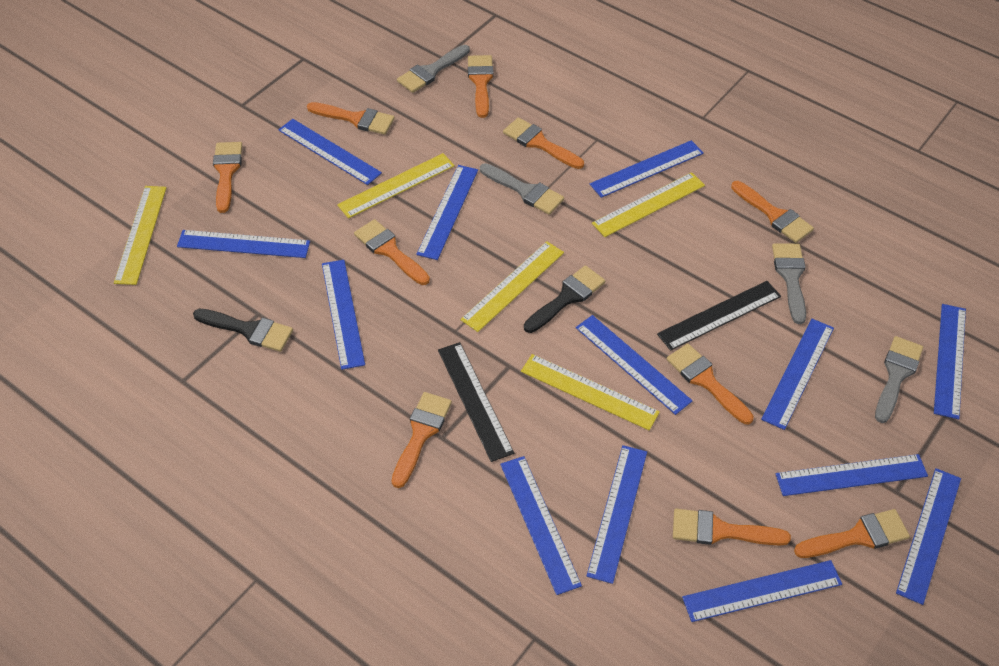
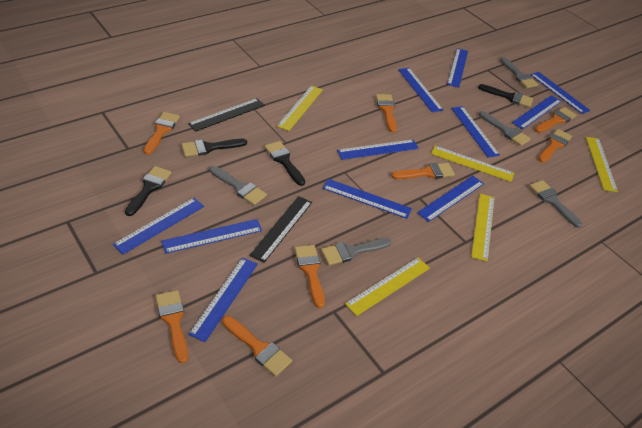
black brush: [193,309,293,352] [524,265,605,333] = 2 -> [125,166,171,216] [181,139,247,157] [264,141,305,186] [478,84,533,108] = 4
blue ruler: [177,230,310,258] [278,119,382,185] [322,260,365,370] [416,165,478,260] [500,456,582,595] [576,315,692,415] [587,445,647,584] [590,140,704,198] [682,560,842,622] [761,319,834,430] [776,454,928,496] [896,468,961,605] [934,304,966,419] = 13 -> [113,198,204,254] [161,219,262,254] [188,257,258,342] [322,179,412,219] [337,139,419,160] [398,68,443,112] [417,176,484,222] [447,48,468,88] [451,106,500,157] [512,95,562,130] [530,72,591,114] = 11
grey brush: [397,45,470,93] [480,163,564,215] [772,243,806,324] [875,336,923,423] = 4 -> [209,166,267,205] [321,238,392,265] [479,111,531,146] [500,57,539,88] [529,180,582,228] = 5
orange brush: [213,142,242,213] [307,102,395,135] [354,219,430,285] [392,392,452,488] [468,55,494,118] [503,117,584,169] [667,344,754,424] [673,509,791,546] [731,181,814,243] [794,509,910,558] = 10 -> [144,112,180,155] [155,290,188,363] [222,316,292,377] [294,245,325,308] [376,94,397,133] [391,163,455,179] [535,107,577,133] [538,129,572,163] = 8

